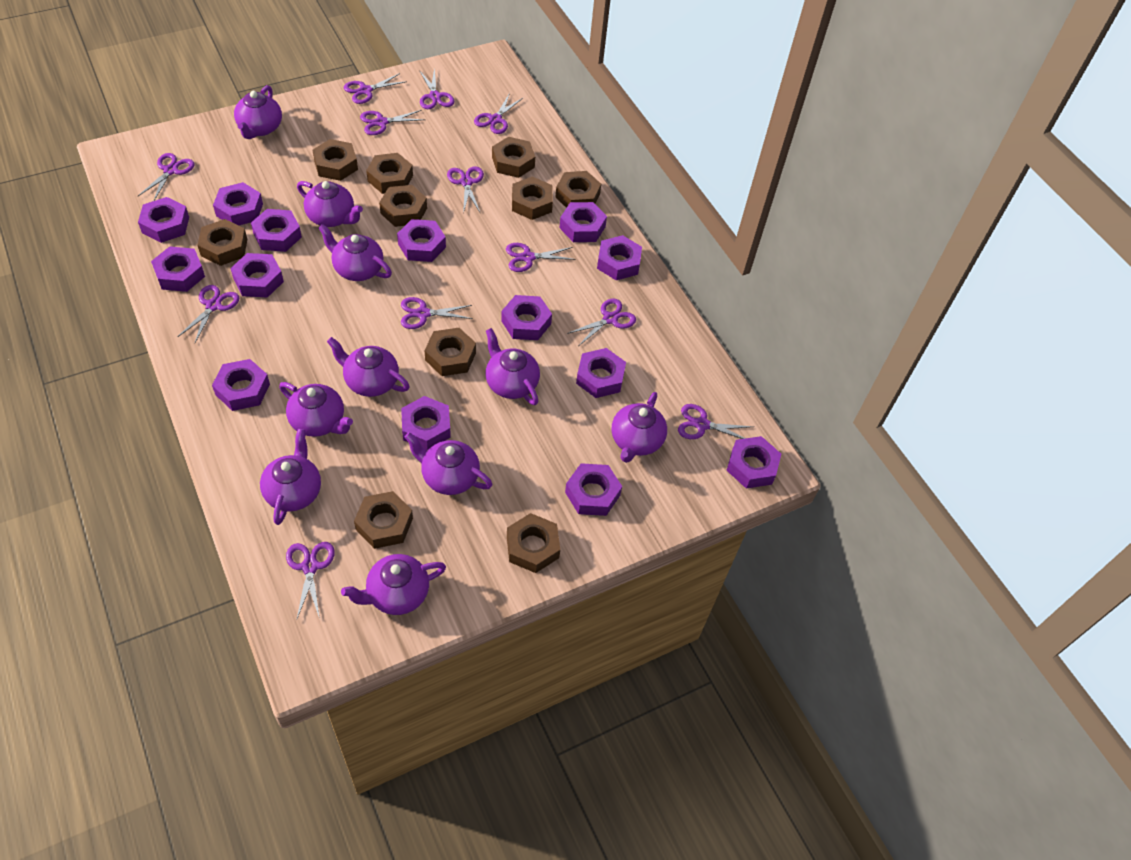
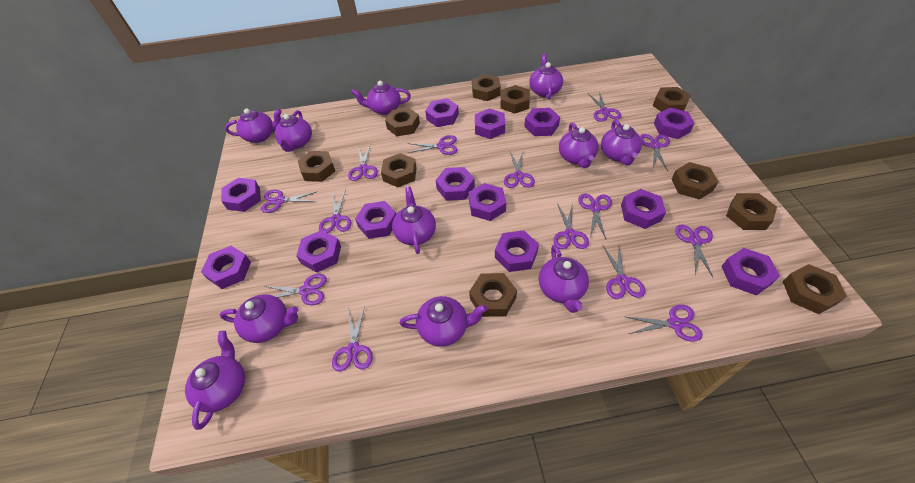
purple nut: [138,197,189,243] [151,246,205,292] [212,359,270,411] [213,182,263,225] [230,253,284,298] [251,209,302,252] [397,219,446,262] [401,396,451,450] [501,295,552,340] [559,202,607,242] [565,463,622,516] [576,348,626,398] [597,235,642,280] [726,436,781,489] = 14 -> [201,246,251,289] [221,178,261,212] [296,230,341,272] [355,201,396,239] [425,98,459,127] [436,167,475,201] [468,183,506,221] [475,109,505,139] [495,230,539,272] [524,108,560,136] [621,189,666,229] [654,108,694,139] [721,248,780,295] = 13
purple scissors: [138,153,195,201] [178,285,239,344] [286,542,335,619] [344,73,407,104] [360,110,425,135] [401,297,473,329] [419,68,454,109] [447,166,484,213] [474,93,523,134] [506,243,576,272] [567,299,636,345] [678,404,753,439] = 12 -> [261,190,316,213] [264,274,327,305] [319,190,351,233] [332,306,372,371] [348,145,378,181] [407,135,457,155] [504,152,535,188] [554,203,589,249] [578,194,612,239] [588,91,622,122] [603,245,645,299] [626,305,703,342] [640,134,670,171] [675,225,713,277] = 14
purple teapot: [234,85,282,139] [260,429,321,525] [279,382,353,437] [297,181,363,227] [318,224,392,281] [327,337,410,397] [341,554,446,615] [404,432,492,495] [486,328,540,405] [612,392,667,463] = 10 -> [185,331,245,430] [219,294,298,343] [225,108,282,143] [275,110,312,152] [351,81,411,115] [392,187,436,254] [399,296,487,347] [529,54,563,100] [539,245,589,313] [559,123,599,168] [601,120,642,165] = 11

